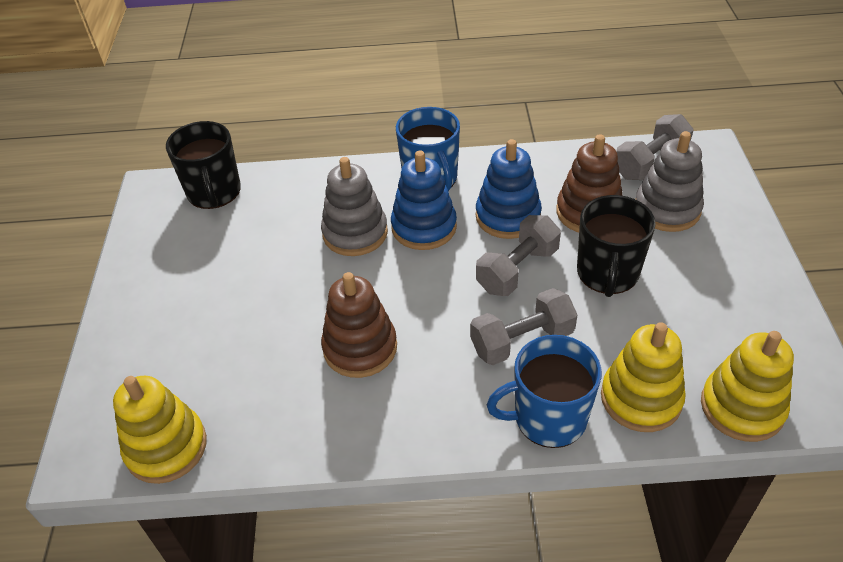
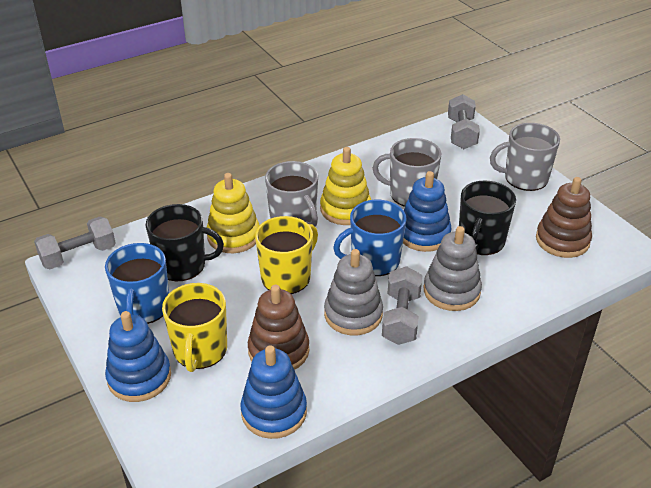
blue stacking toy: [391,150,457,250] [476,139,542,239] = 2 -> [105,311,171,402] [241,345,307,439] [403,171,452,252] = 3
grey mug: none = 0 -> [265,161,318,227] [373,138,441,207] [490,123,560,191] = 3
yellow mug: none = 0 -> [162,283,227,372] [255,216,318,294] = 2
yellow stacking toy: [113,376,207,484] [601,322,686,432] [701,331,794,442] = 3 -> [207,173,260,253] [320,147,371,225] = 2

